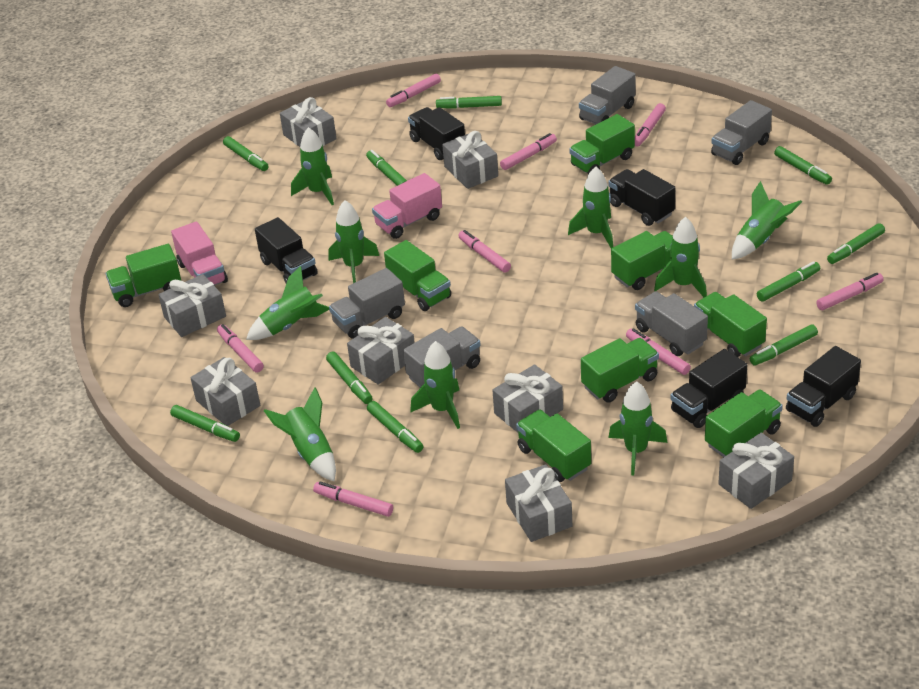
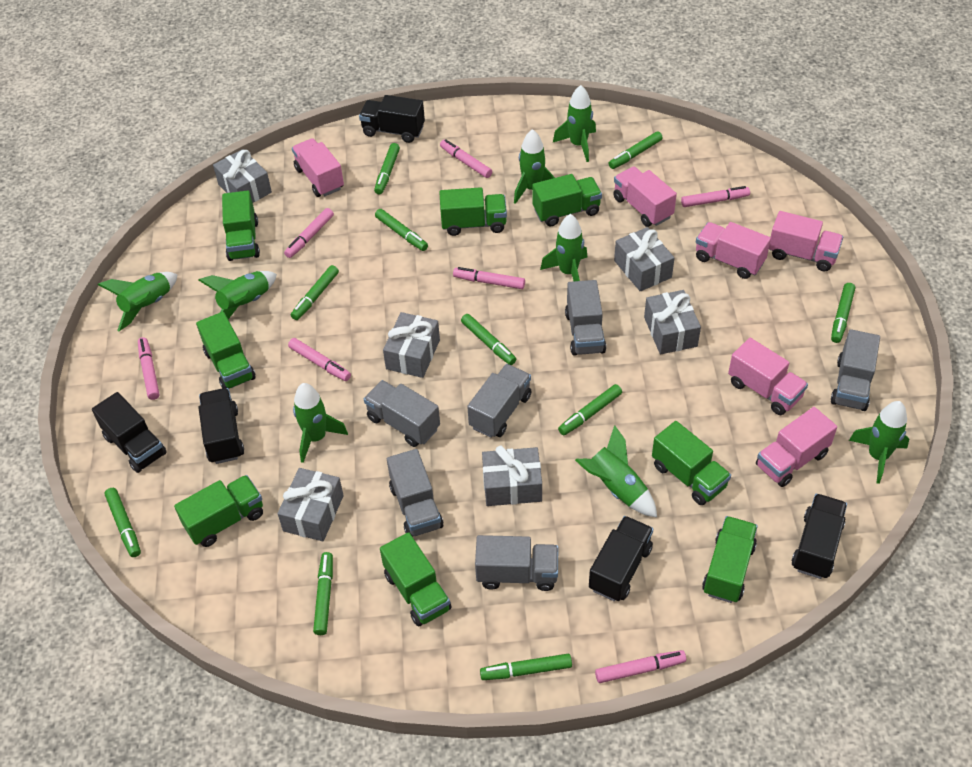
green rocket: [246,266,329,340] [264,387,336,481] [291,127,334,205] [328,200,379,283] [410,341,460,429] [568,166,613,249] [609,381,667,475] [654,217,707,297] [732,181,802,259] = 9 -> [98,272,178,331] [198,271,277,319] [293,383,348,463] [514,129,555,204] [540,214,587,281] [553,85,596,162] [575,425,657,517] [849,401,909,484] = 8
grey gift: [158,274,226,337] [190,357,260,426] [280,97,337,147] [347,317,415,385] [442,131,498,189] [492,364,563,433] [505,464,572,542] [718,433,794,509] = 8 -> [213,149,272,203] [278,468,344,541] [383,312,440,378] [482,446,542,506] [614,227,674,291] [644,290,701,354] = 6
grey truck: [329,268,405,339] [403,326,481,388] [579,66,636,124] [635,291,708,356] [711,100,772,165] = 5 -> [364,380,440,447] [387,449,444,537] [467,364,531,438] [475,535,558,591] [565,280,606,356] [831,329,880,411] = 6
pink marker: [217,324,264,373] [313,481,393,517] [386,74,441,107] [458,230,511,273] [500,133,557,170] [626,328,691,375] [635,103,666,147] [816,273,884,310] = 8 -> [138,337,160,400] [284,208,334,258] [288,338,351,381] [440,139,492,178] [453,267,525,289] [595,650,686,683] [681,186,750,207] = 7
pink truck: [171,221,228,286] [372,173,442,239] = 2 -> [292,138,344,197] [613,166,677,227] [696,222,771,279] [728,338,808,415] [756,407,837,487] [769,211,843,272] = 6

